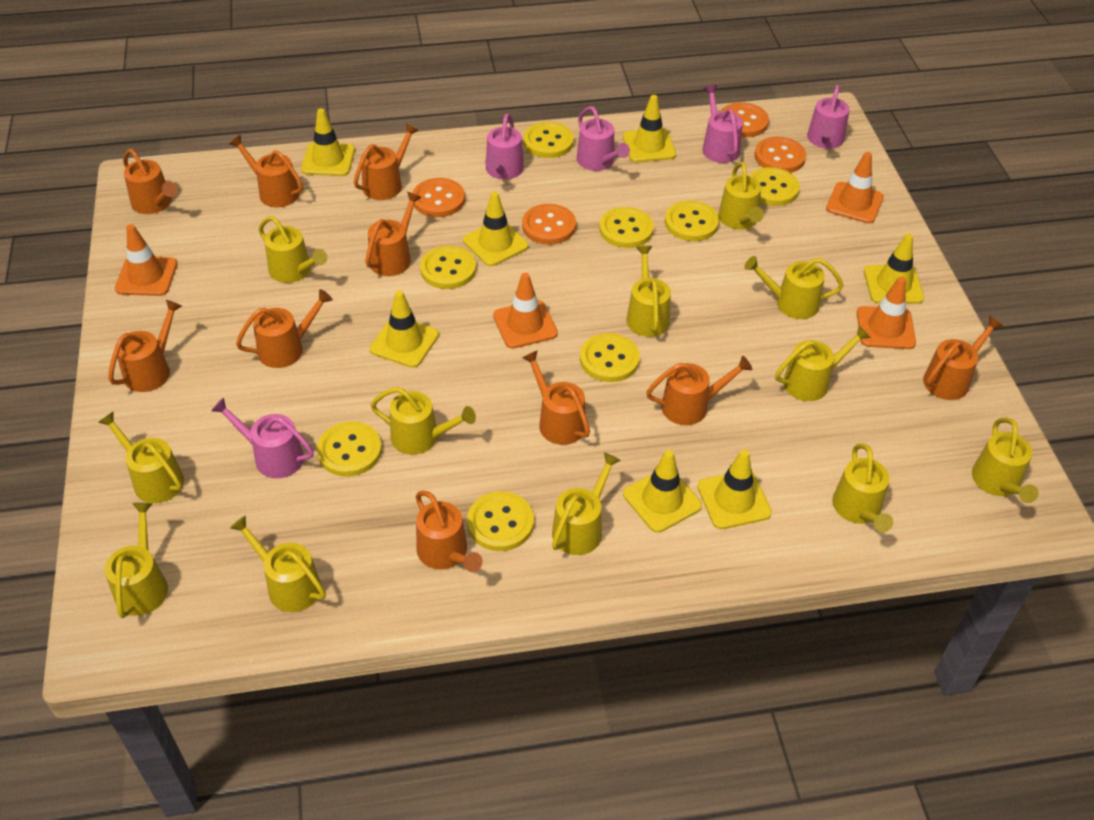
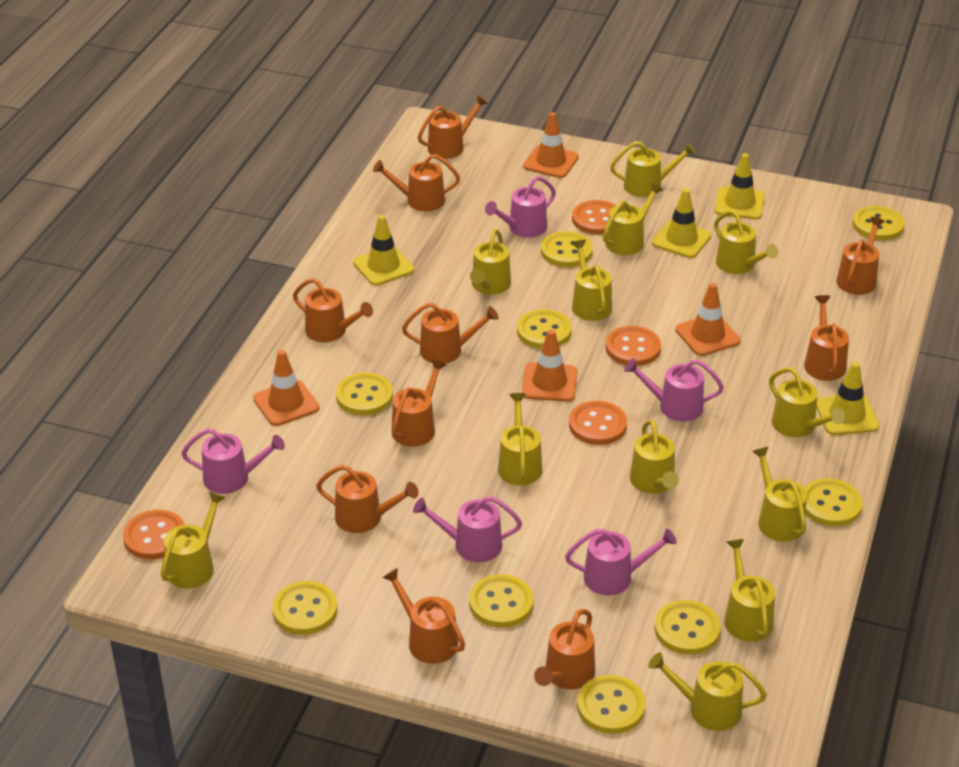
yellow button: [317,422,382,477] [420,246,476,289] [467,492,534,551] [524,122,574,158] [580,333,640,382] [599,207,654,248] [665,201,719,241] [750,167,800,206] = 8 -> [272,581,337,635] [336,373,393,415] [469,574,534,628] [517,309,572,349] [541,231,593,267] [577,675,646,734] [654,600,721,655] [804,478,862,526] [852,206,905,241] = 9
yellow traffic cone: [301,108,355,176] [370,290,439,368] [463,192,528,266] [623,95,676,163] [623,450,702,533] [697,449,772,529] [864,233,924,304] = 7 -> [353,215,414,286] [652,189,711,258] [715,153,765,219] [816,362,879,435] = 4

